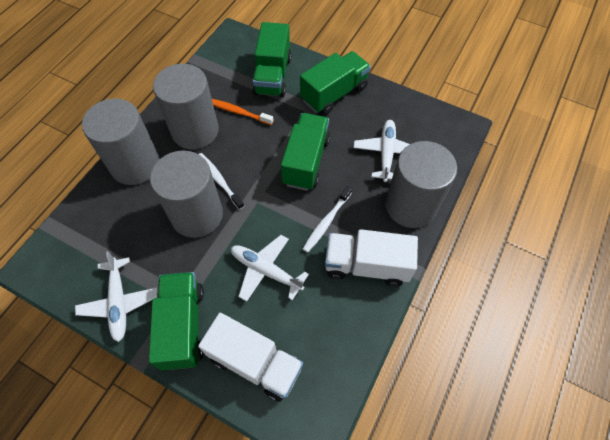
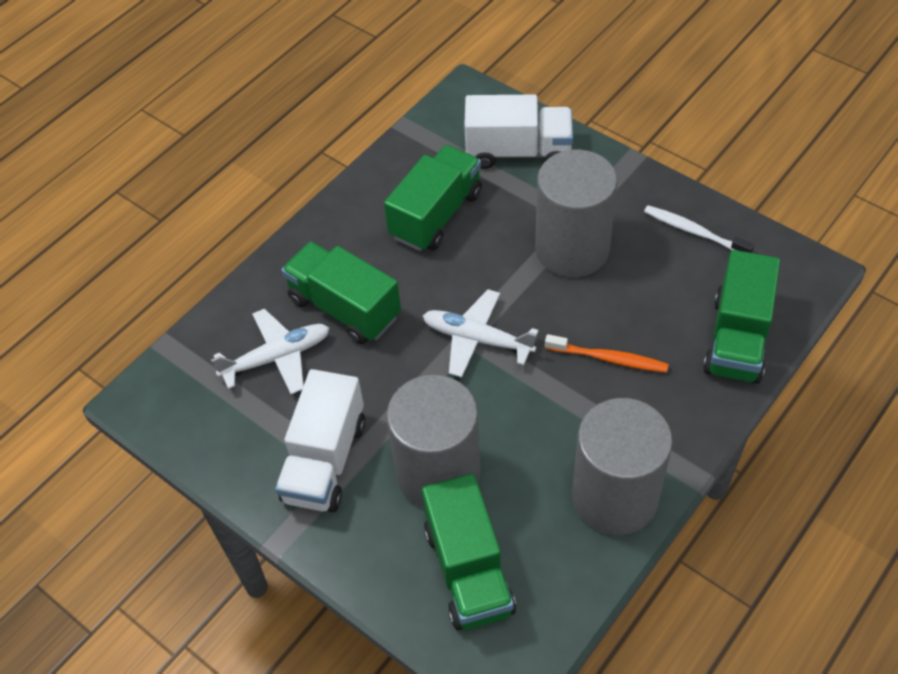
grey cylinder: [82,98,159,185] [150,151,223,238] [153,64,219,149] [386,141,457,228] = 4 -> [386,375,481,508] [535,150,617,277] [572,398,672,535] = 3
white plane: [75,251,158,342] [231,235,309,302] [353,120,410,182] = 3 -> [211,309,329,394] [422,289,539,378] = 2
white toothbrush: [199,153,244,210] [303,186,352,253] = 2 -> [644,205,754,253] = 1

